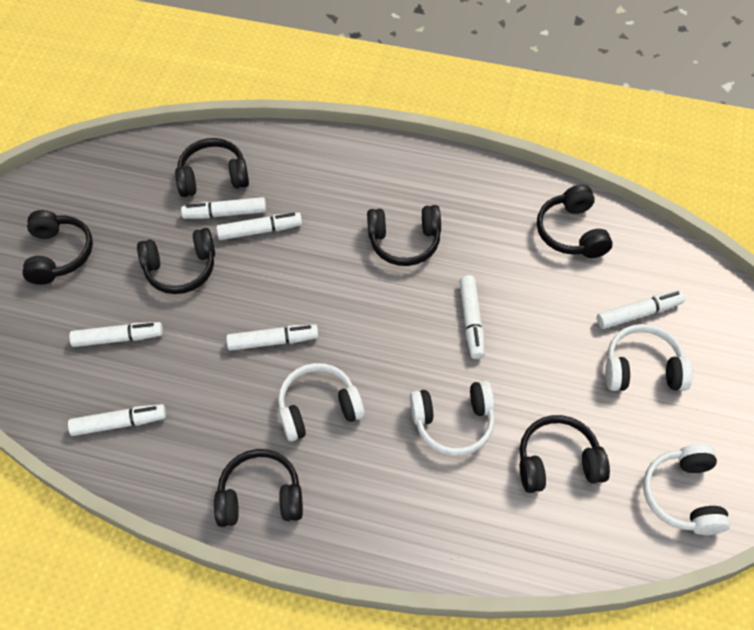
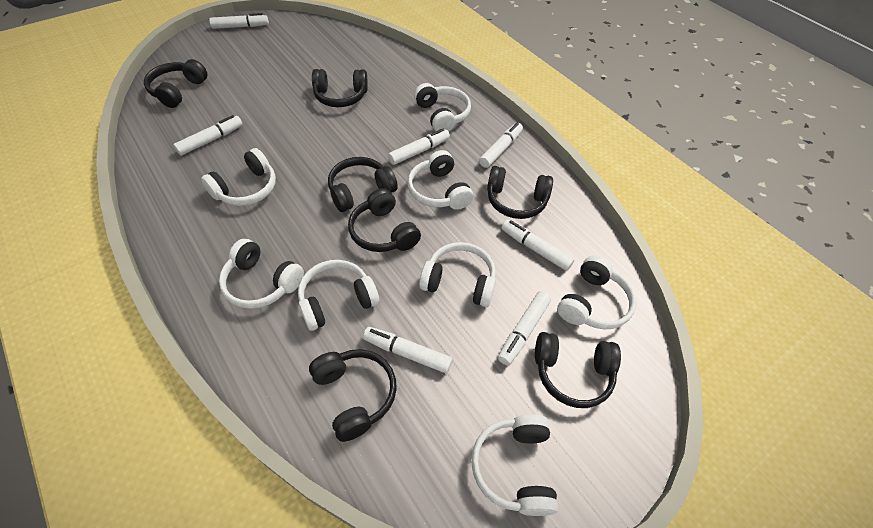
white headphones: [278,363,365,441] [410,381,495,456] [605,324,693,391] [643,444,730,535] = 4 -> [201,148,276,206] [219,239,304,309] [298,260,379,331] [407,150,473,210] [414,83,471,131] [419,242,496,307] [471,414,558,516] [557,255,637,329] = 8

